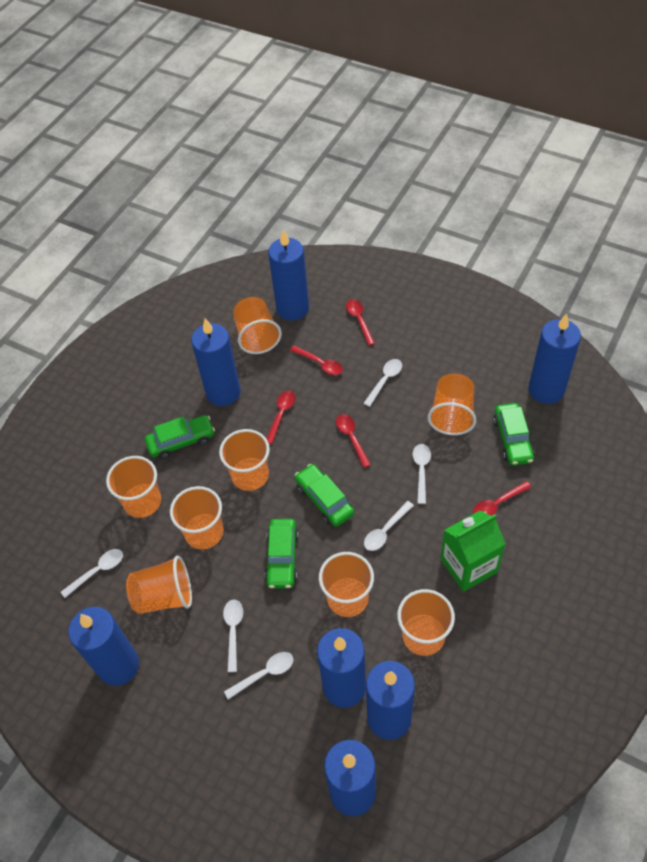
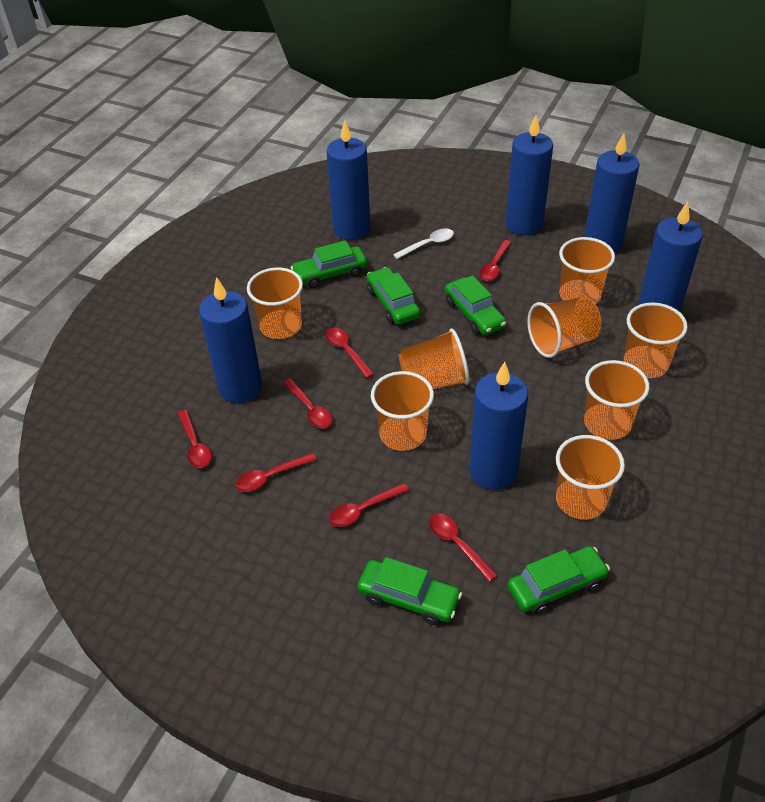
blue candle: [68,607,139,686] [191,318,241,406] [268,229,309,320] [317,628,366,708] [324,740,376,816] [366,661,415,740] [529,313,581,404] = 7 -> [199,277,262,403] [326,120,370,240] [469,362,528,490] [506,115,553,235] [584,133,640,253] [638,202,703,312] = 6
green car: [145,415,215,459] [265,519,299,589] [295,464,354,527] [493,403,534,466] = 4 -> [291,240,367,288] [357,557,462,625] [367,267,420,325] [445,275,506,335] [507,546,610,614] = 5
green carton: [440,510,506,592] = 1 -> none = 0
red spoon: [266,390,295,444] [290,346,343,375] [336,414,371,468] [346,299,375,346] [473,481,531,516] = 5 -> [178,410,212,468] [235,453,317,492] [283,378,332,428] [326,328,374,378] [329,483,409,527] [429,514,498,582] [479,240,512,281] = 7
white spoon: [61,549,123,598] [223,599,243,672] [224,652,293,700] [363,359,402,407] [364,501,414,551] [412,444,431,504] = 6 -> [393,228,454,259] = 1

